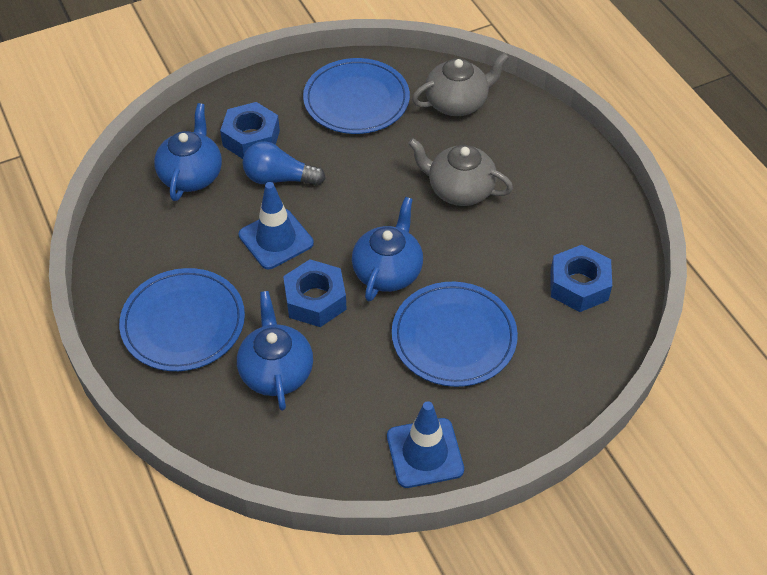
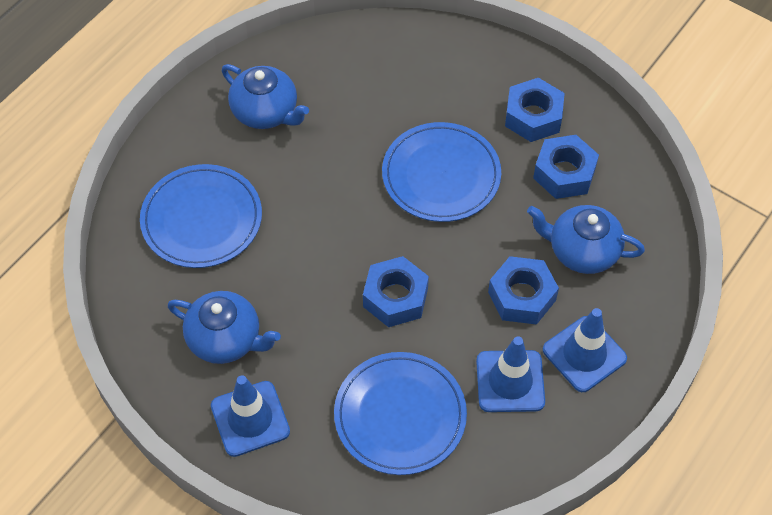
blue light bulb: [242,141,326,186] = 1 -> none = 0
blue nut: [220,102,280,159] [283,259,347,327] [550,245,612,312] = 3 -> [363,256,429,327] [488,256,559,325] [505,78,565,142] [533,135,599,199] = 4
blue traffic cone: [239,182,314,269] [387,401,464,488] = 2 -> [211,375,290,457] [476,336,545,412] [543,308,627,392] = 3
grey teapot: [408,138,513,206] [412,52,509,116] = 2 -> none = 0

